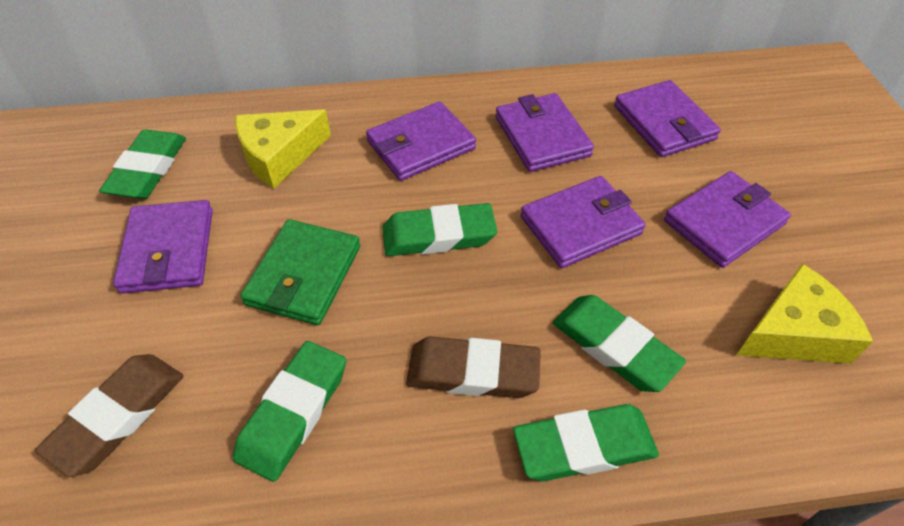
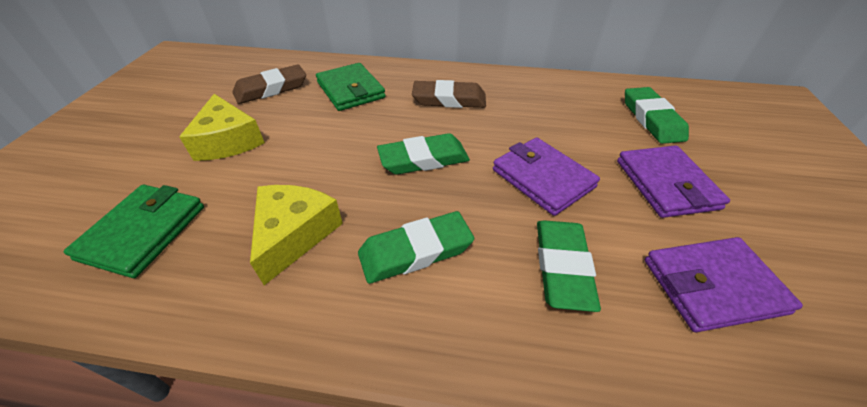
green eraser: [99,130,186,199] [233,341,346,482] [382,203,497,256] [513,404,659,482] [553,295,686,392] = 5 -> [358,211,474,284] [377,133,470,175] [537,220,601,312] [625,87,689,144] = 4
green wallet: [240,219,360,325] = 1 -> [64,185,204,278] [316,63,386,111] = 2
purple wallet: [113,200,213,294] [366,101,476,181] [496,93,594,172] [521,176,646,268] [614,80,721,157] [664,171,791,268] = 6 -> [493,137,600,216] [617,145,730,218] [645,237,803,332] = 3

